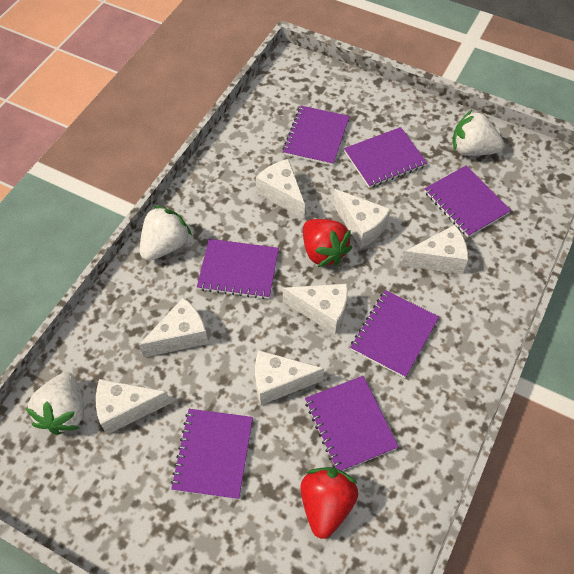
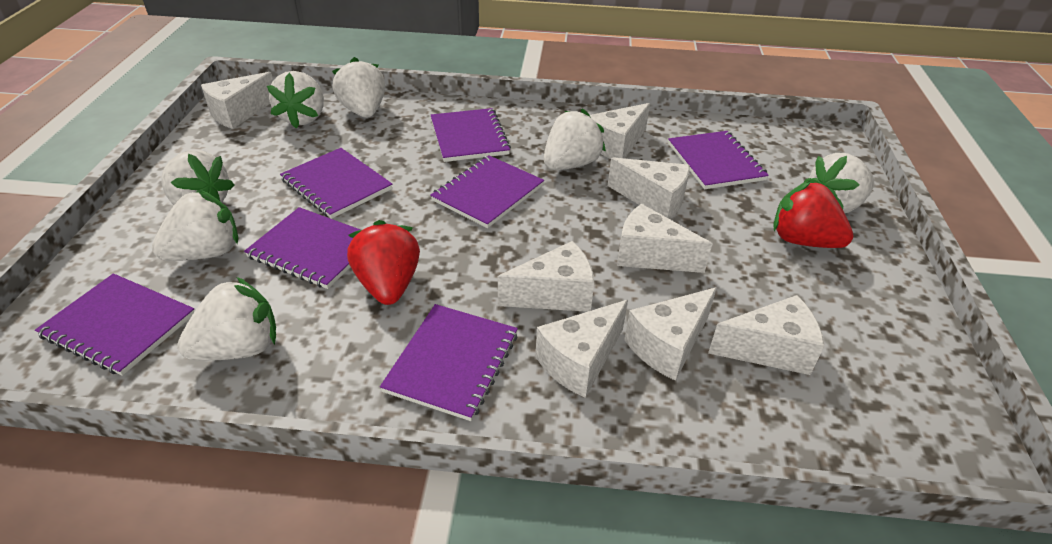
white cheese: [96,379,171,435] [139,298,209,357] [255,350,324,405] [256,159,305,219] [283,284,348,334] [333,189,391,249] [401,225,468,274] = 7 -> [201,72,273,129] [498,241,594,312] [535,300,628,398] [590,103,650,159] [608,157,690,219] [617,204,712,273] [624,287,717,381] [708,295,824,375] = 8
white strawberry: [25,372,84,435] [140,206,192,261] [453,110,504,156] = 3 -> [152,190,238,261] [161,150,234,205] [177,277,276,361] [267,71,324,129] [332,57,385,118] [544,109,606,170] [803,153,874,213] = 7

